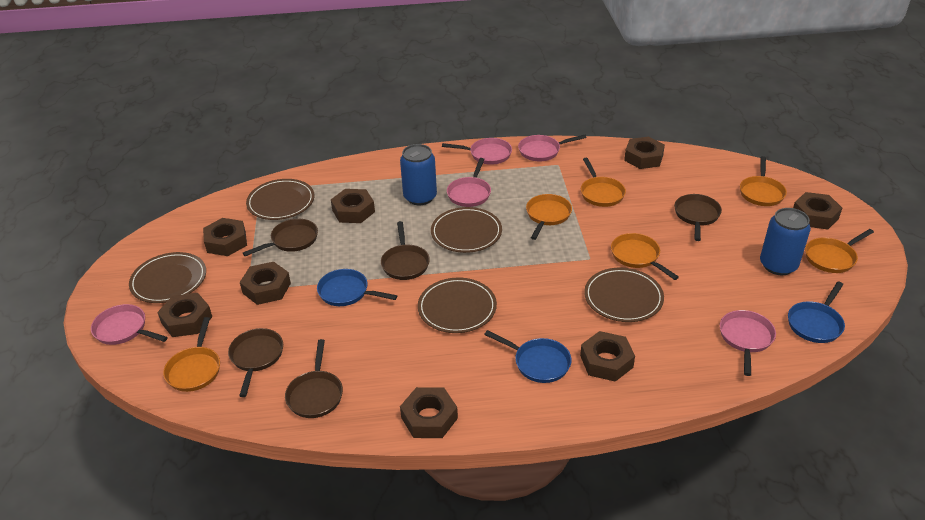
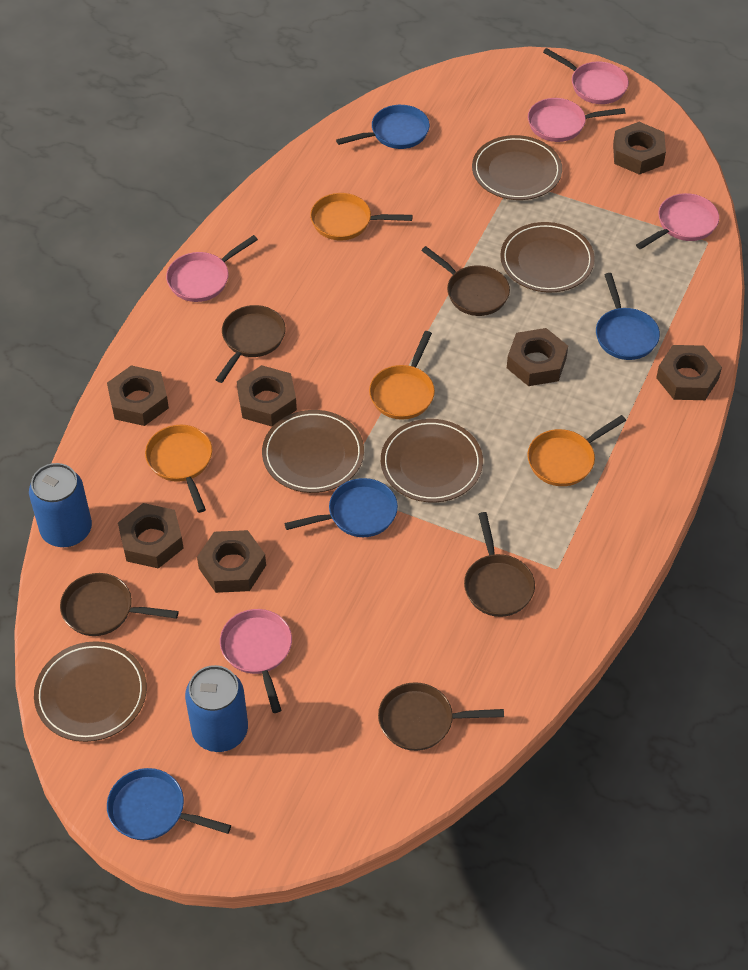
blue pan: [317,269,397,306] [484,330,572,383] [788,282,845,343] = 3 -> [107,768,231,840] [284,478,398,537] [336,105,430,149] [596,273,660,360] = 4
brown nut: [157,293,212,337] [203,218,247,256] [240,262,291,305] [331,189,375,223] [400,387,458,438] [580,331,635,382] [624,137,665,169] [793,192,842,229] = 8 -> [107,365,169,426] [118,503,184,569] [197,530,266,593] [237,365,297,426] [507,328,568,386] [613,122,666,175] [656,345,722,400] = 7
orange pan: [163,317,220,392] [526,194,572,240] [581,158,626,207] [611,233,679,280] [740,156,787,206] [805,229,874,273] = 6 -> [145,425,212,513] [310,193,413,240] [369,331,435,420] [527,415,626,486] = 4

